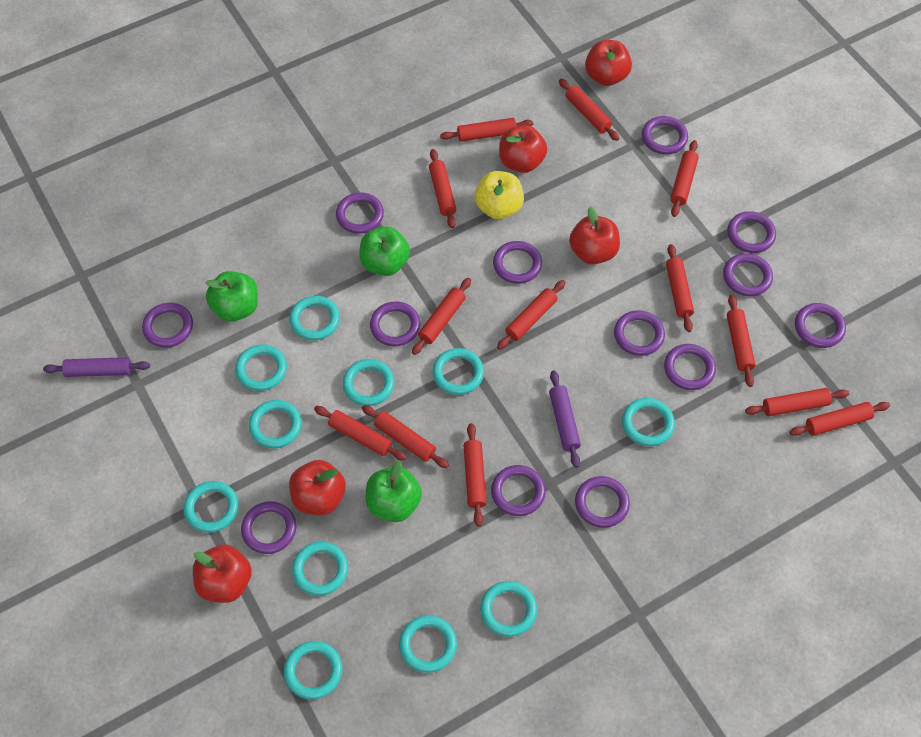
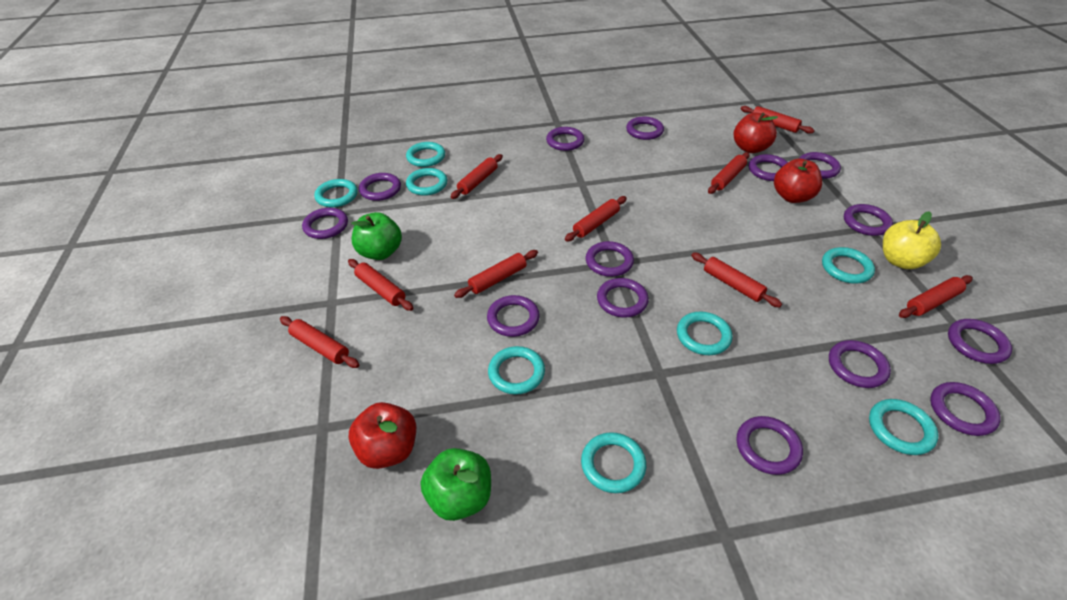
green apple: [206,271,258,322] [359,226,410,276] [366,460,422,522] = 3 -> [351,212,402,260] [421,448,491,521] = 2
purple ring: [142,303,193,348] [241,501,296,554] [336,192,384,234] [370,301,421,347] [491,465,546,516] [493,241,542,284] [575,476,630,528] [614,310,665,356] [642,116,688,155] [664,344,716,390] [723,253,773,296] [727,211,776,253] [795,303,846,348] = 13 -> [302,208,348,239] [359,173,401,201] [487,295,540,337] [546,127,584,151] [586,241,634,277] [597,278,649,317] [626,117,664,140] [737,416,803,475] [749,154,788,181] [799,152,841,179] [829,340,891,388] [844,204,893,236] [930,382,1001,436] [948,319,1012,364] = 14
purple rolling pin: [43,357,150,377] [549,370,581,468] = 2 -> none = 0
red apple: [193,544,252,603] [289,460,346,515] [499,125,547,173] [569,207,620,265] [585,40,632,86] = 5 -> [349,402,416,469] [734,112,778,153] [774,158,822,203] = 3
red rolling pin: [314,406,407,461] [362,405,449,468] [412,278,471,355] [429,149,456,228] [440,118,534,142] [463,423,487,526] [497,280,565,350] [559,79,619,141] [666,244,694,332] [670,140,699,217] [727,295,755,387] [745,388,849,416] [789,402,890,436] = 13 -> [280,316,359,368] [348,259,413,311] [451,154,503,199] [454,250,538,298] [565,196,627,242] [691,253,782,307] [708,152,750,194] [741,106,815,134] [899,275,973,318] = 9
turquoise ring: [184,481,239,533] [235,344,287,391] [249,400,302,449] [284,641,342,699] [289,296,340,340] [292,541,348,596] [342,359,395,406] [399,615,457,673] [432,348,484,395] [480,581,537,637] [622,398,675,446] = 11 -> [314,179,358,207] [406,142,445,167] [406,168,447,196] [488,346,545,394] [581,432,646,493] [677,312,733,355] [822,247,875,284] [869,399,938,455] = 8

